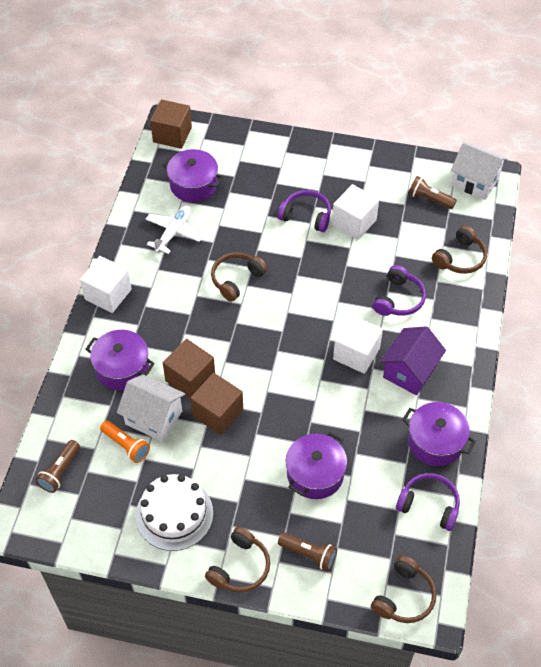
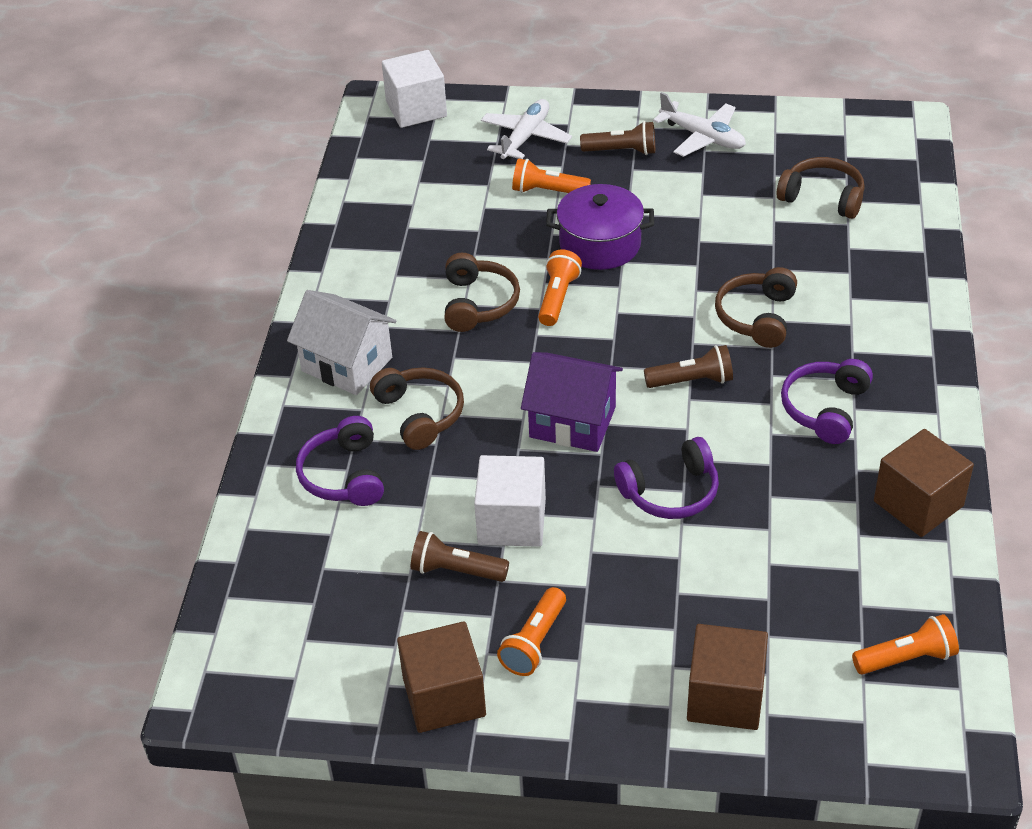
orange flashlight: [100,421,150,463] = 1 -> [497,587,566,676] [512,158,591,193] [538,249,582,326] [852,614,959,675] = 4
purple pot: [86,330,155,390] [162,149,223,202] [286,432,347,499] [402,402,476,466] = 4 -> [546,184,654,270] = 1
white cake: [136,474,213,551] = 1 -> none = 0
white cube: [80,256,131,313] [332,184,379,240] [333,315,383,374] = 3 -> [382,50,447,128] [474,455,546,547] = 2
white house: [117,374,185,442] [451,142,508,200] = 2 -> [287,290,396,395] = 1
white plane: [145,205,203,254] = 1 -> [481,99,572,160] [653,92,746,157] = 2

